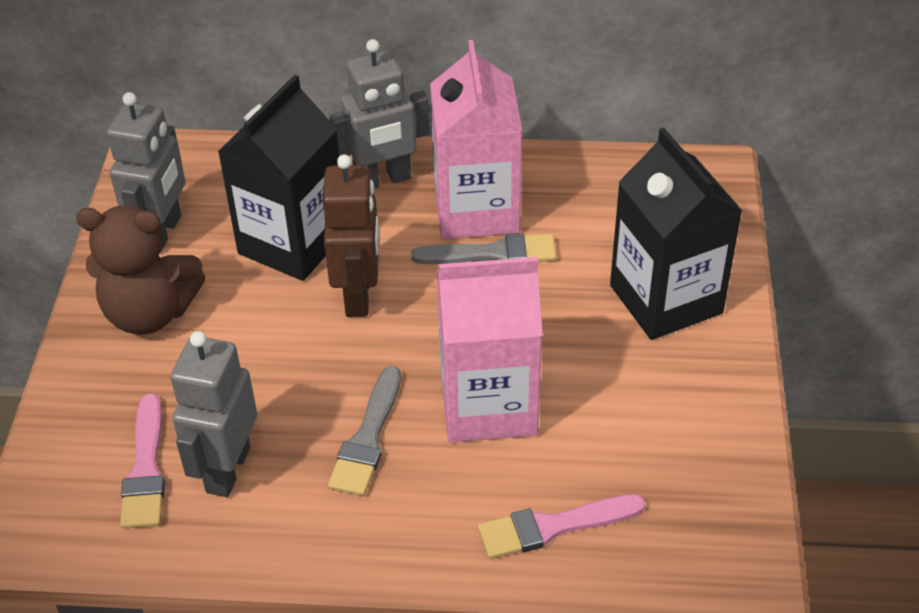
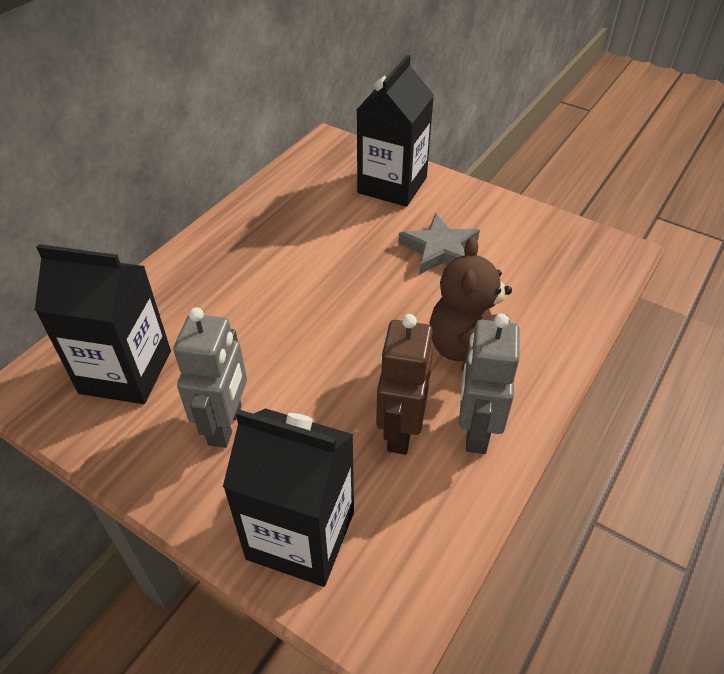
black carton: [218,75,339,281] [610,128,742,340] = 2 -> [34,244,171,404] [223,408,354,587] [357,55,434,207] = 3
grey brush: [328,366,401,496] [412,233,556,264] = 2 -> none = 0
grey robot: [107,92,185,253] [171,331,257,497] [329,39,429,189] = 3 -> [173,307,247,448] [459,314,520,454] = 2
grey star: none = 0 -> [399,213,480,275] = 1
pink brush: [120,393,165,529] [478,494,645,559] = 2 -> none = 0
pink carton: [430,40,522,239] [437,257,543,443] = 2 -> none = 0

